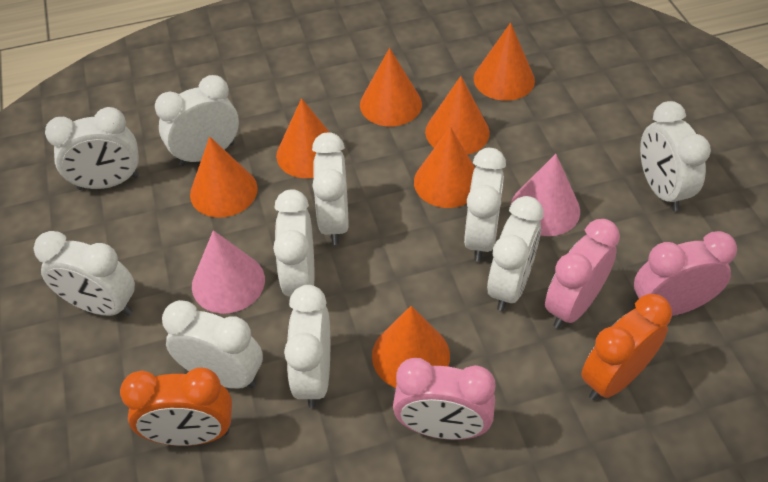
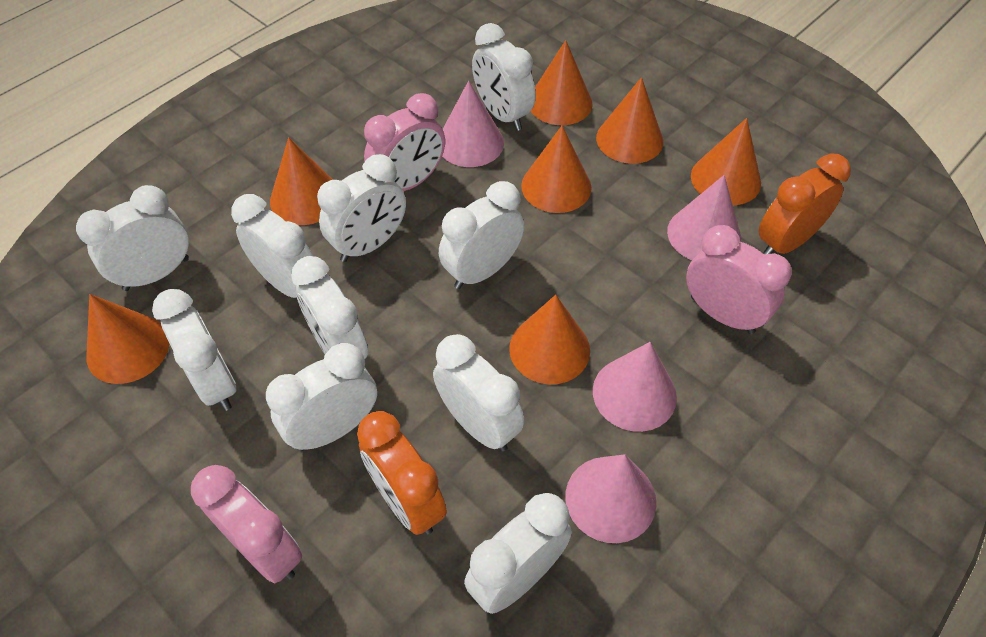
pink cone: [192,230,265,314] [511,154,580,236] = 2 -> [442,81,504,167] [566,454,656,543] [593,342,677,432] [667,175,741,260] = 4

